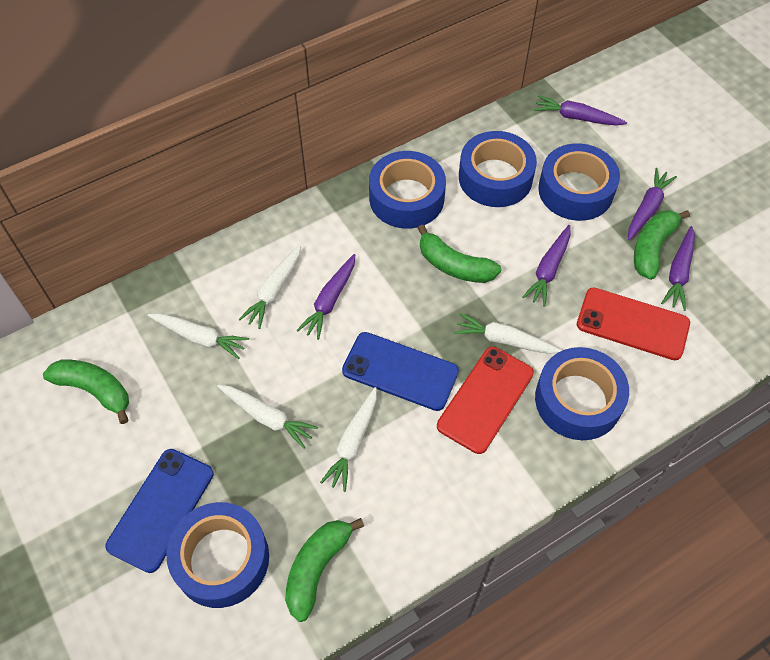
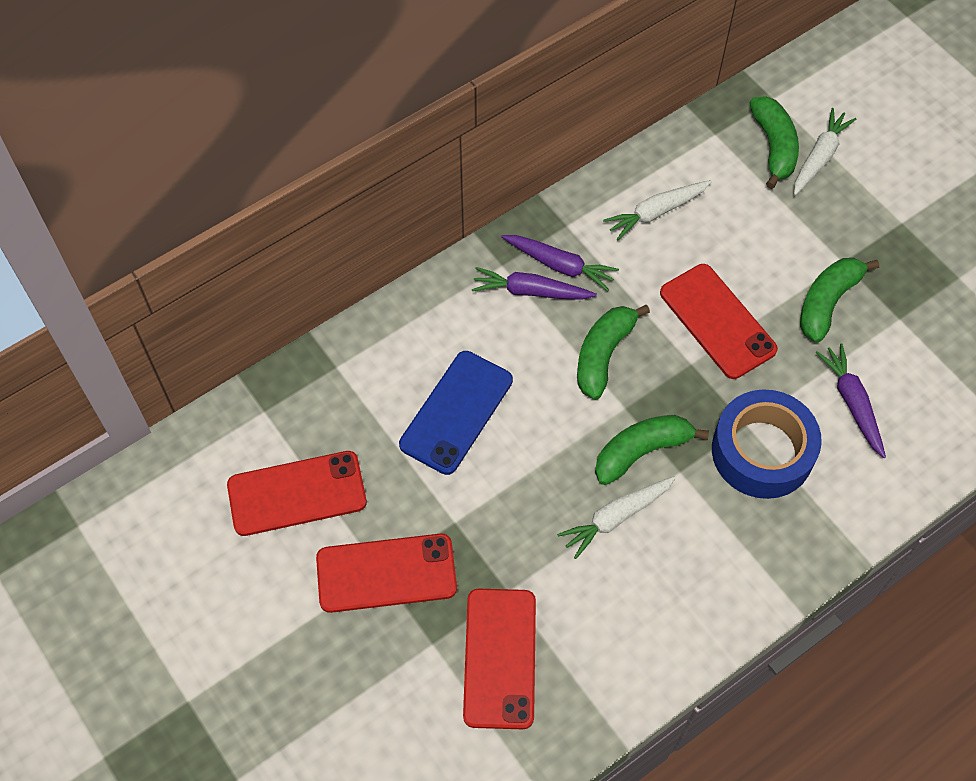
blue phone: [105,449,214,573] [342,332,459,411] = 2 -> [399,351,513,475] = 1
blue tape: [166,502,269,608] [369,151,446,229] [459,131,537,207] [535,347,629,440] [538,143,620,221] = 5 -> [712,389,822,499] = 1
purple carrot: [297,254,355,340] [522,225,571,307] [534,95,627,126] [628,168,677,240] [661,226,695,311] = 5 -> [472,267,597,300] [501,235,619,291] [815,343,886,458] = 3
red phone: [437,347,534,454] [577,287,690,360] = 2 -> [227,451,367,536] [316,533,457,613] [463,589,536,729] [660,264,778,379] = 4
white carrot: [148,313,249,359] [217,385,318,449] [239,245,301,329] [320,387,377,492] [454,313,562,354] = 5 -> [557,476,676,559] [603,180,712,240] [794,108,857,195] = 3

